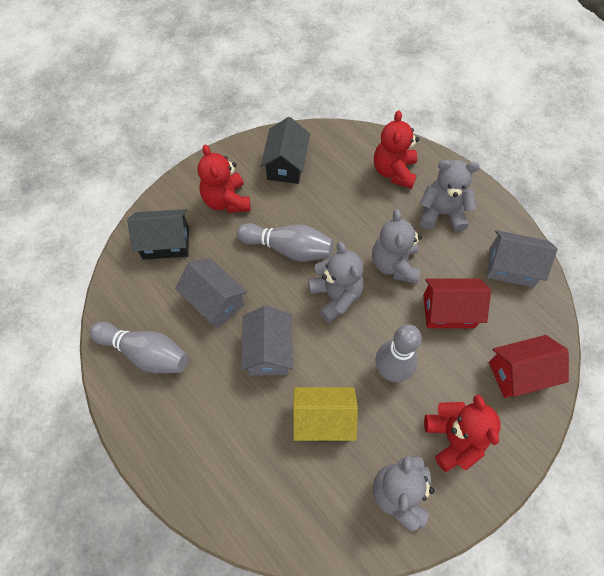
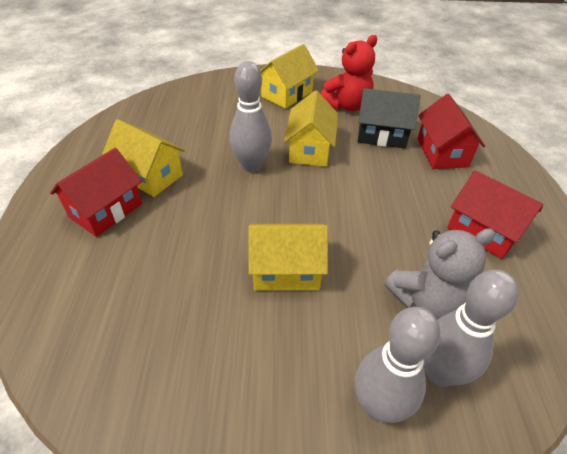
black house: [127,209,189,260] [261,117,310,184] = 2 -> [358,88,420,149] = 1
grey house: [175,258,247,329] [241,305,293,376] [487,230,558,287] = 3 -> none = 0
grey teddy bear: [308,241,363,323] [372,209,422,284] [373,456,434,531] [420,160,479,232] = 4 -> [384,228,495,319] = 1
red house: [423,279,491,328] [489,335,569,398] = 2 -> [50,148,142,237] [417,94,485,169] [447,170,543,259] = 3
red teddy bear: [197,144,251,213] [374,110,419,189] [424,395,501,472] = 3 -> [320,35,378,111] = 1
yellow house: [293,387,358,441] = 1 -> [102,119,185,197] [248,224,328,291] [260,44,319,109] [284,90,338,167] = 4

